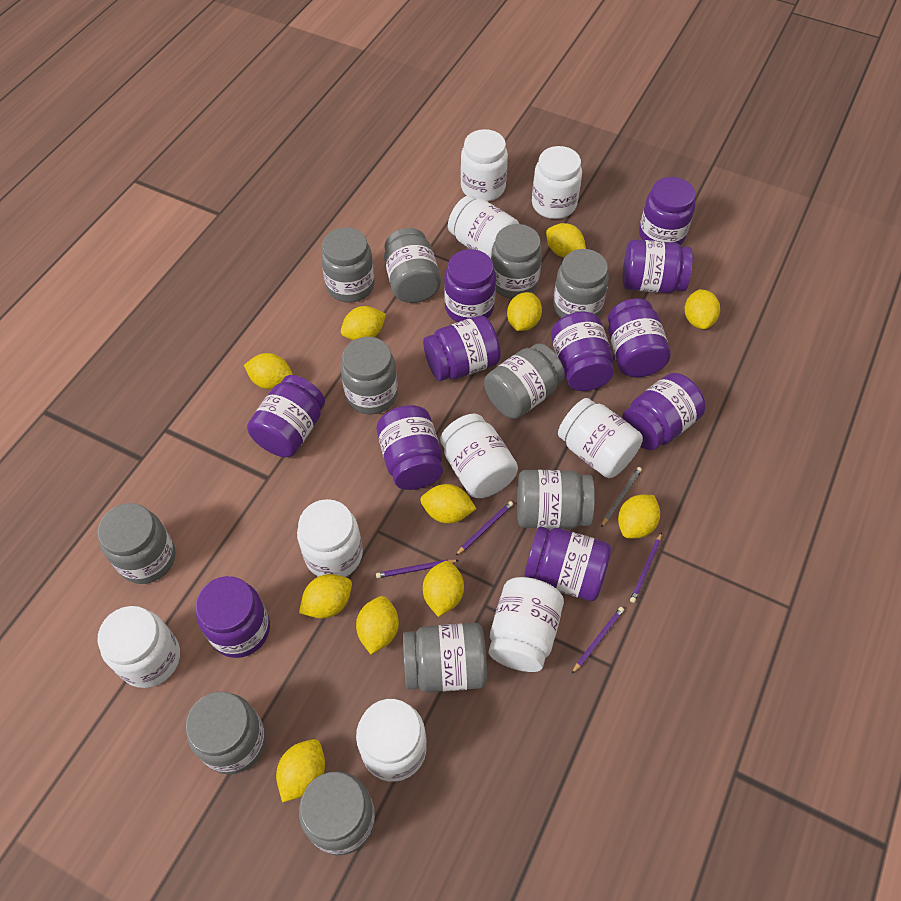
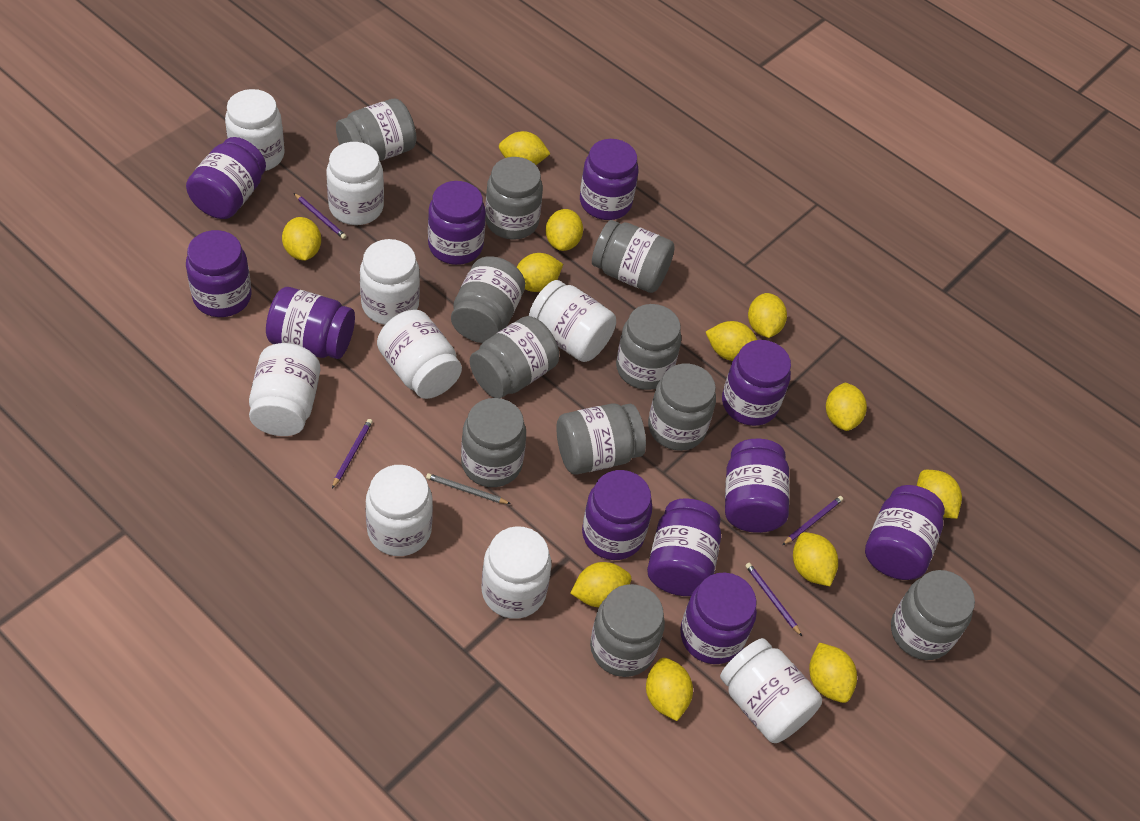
yellow lemon: [244,353,293,389] [276,739,325,802] [299,574,352,619] [341,306,386,340] [356,596,399,654] [420,484,477,524] [423,561,464,617] [507,292,542,331] [546,223,586,257] [618,495,660,539] [685,289,720,329] = 11 -> [282,217,321,261] [499,131,550,165] [517,253,563,292] [546,209,583,251] [570,562,632,607] [646,658,693,721] [706,321,757,361] [748,293,787,338] [793,532,838,586] [809,643,857,703] [826,383,867,431] [917,470,962,519] = 12

